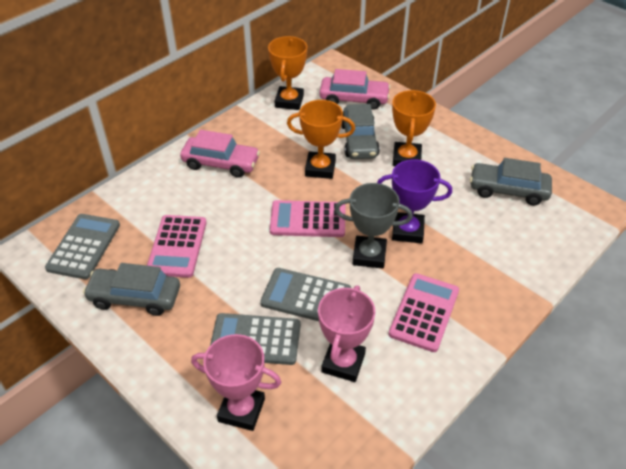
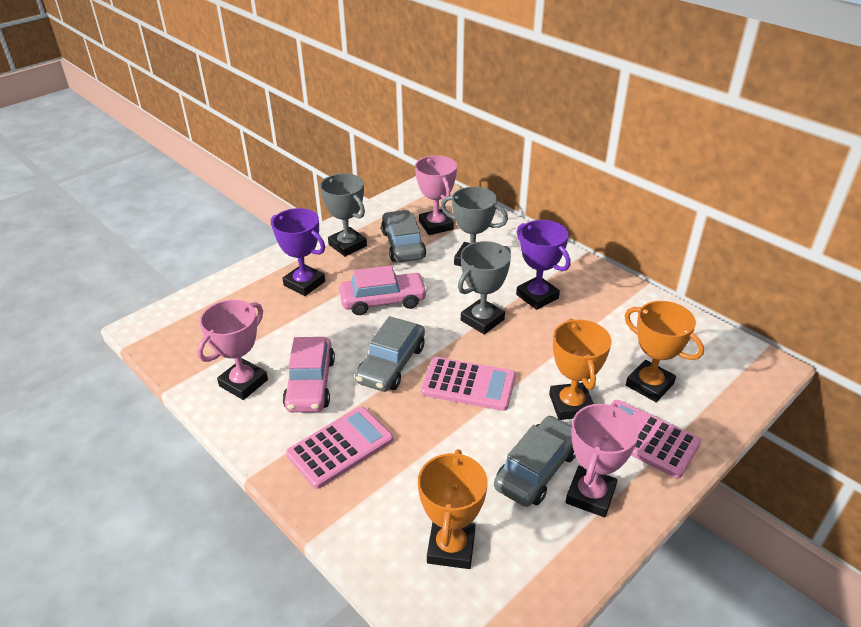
grey calculator: [45,214,120,279] [210,313,301,365] [260,268,351,321] = 3 -> none = 0
grey trophy: [335,183,413,269] = 1 -> [320,173,367,256] [441,187,508,266] [458,241,511,334] = 3
pink trophy: [191,334,281,431] [318,285,376,382] = 2 -> [197,300,268,400] [415,155,457,235] [566,403,639,517] = 3
purple trophy: [377,159,452,243] = 1 -> [271,208,325,296] [516,220,570,310] = 2

